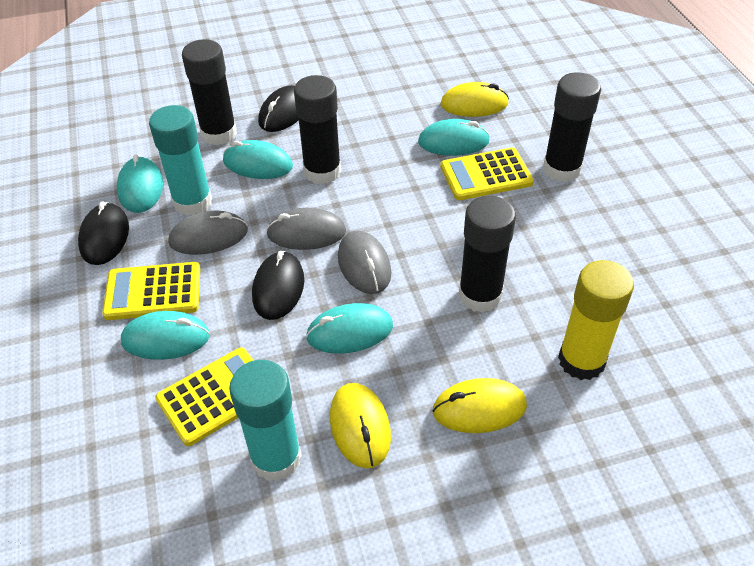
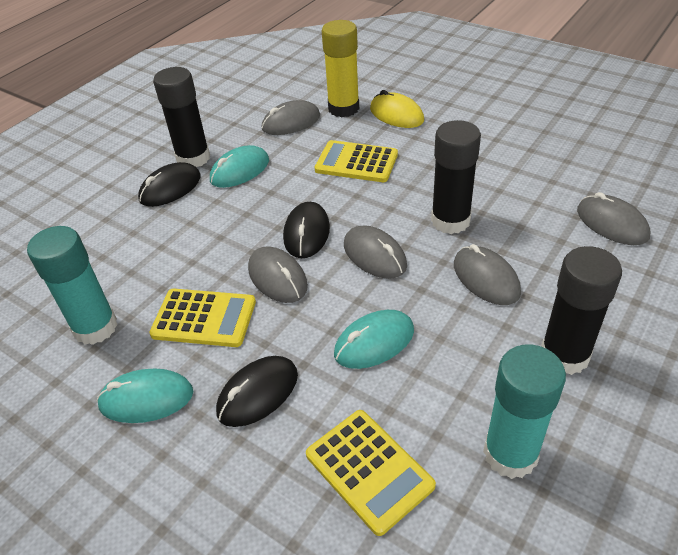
black glue stick: [182,39,237,145] [294,75,341,184] [458,196,516,313] [543,72,601,182] = 4 -> [153,67,210,168] [431,120,481,234] [541,246,622,375] = 3
grey mouse: [169,211,248,255] [266,208,346,250] [338,230,391,294] = 3 -> [248,246,308,303] [261,100,320,135] [344,225,407,279] [454,244,521,305] [577,192,650,245] = 5
turquoise mouse: [117,154,163,213] [121,311,210,360] [223,140,293,179] [306,303,393,354] [418,119,490,156] = 5 -> [96,369,194,423] [210,145,269,188] [334,310,414,369] = 3
yellow mouse: [330,383,391,468] [432,378,527,433] [441,82,509,117] = 3 -> [370,90,424,128] = 1

